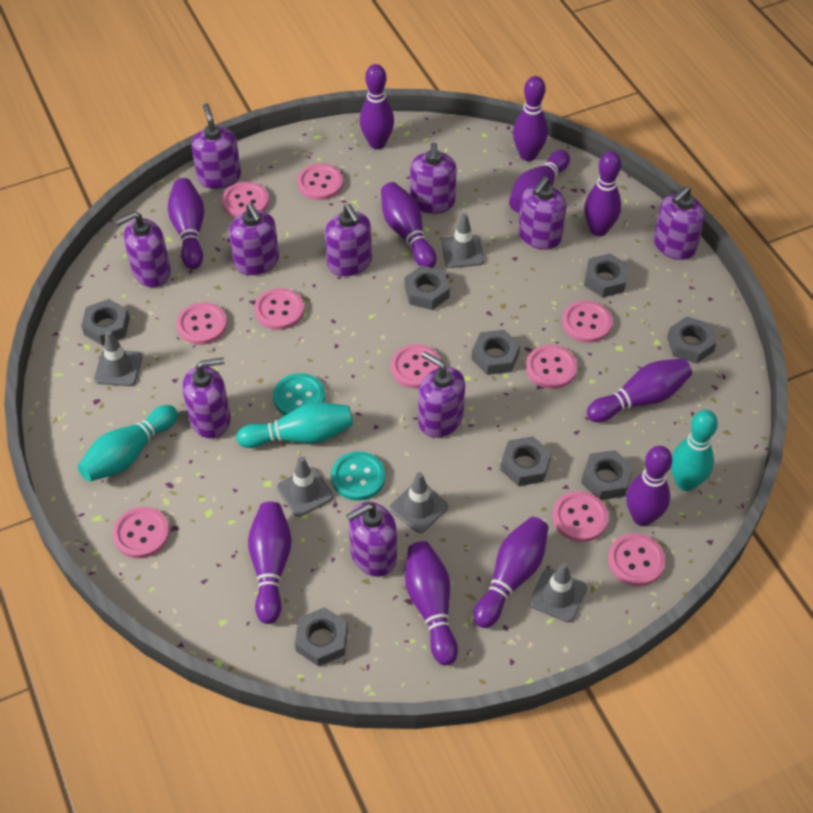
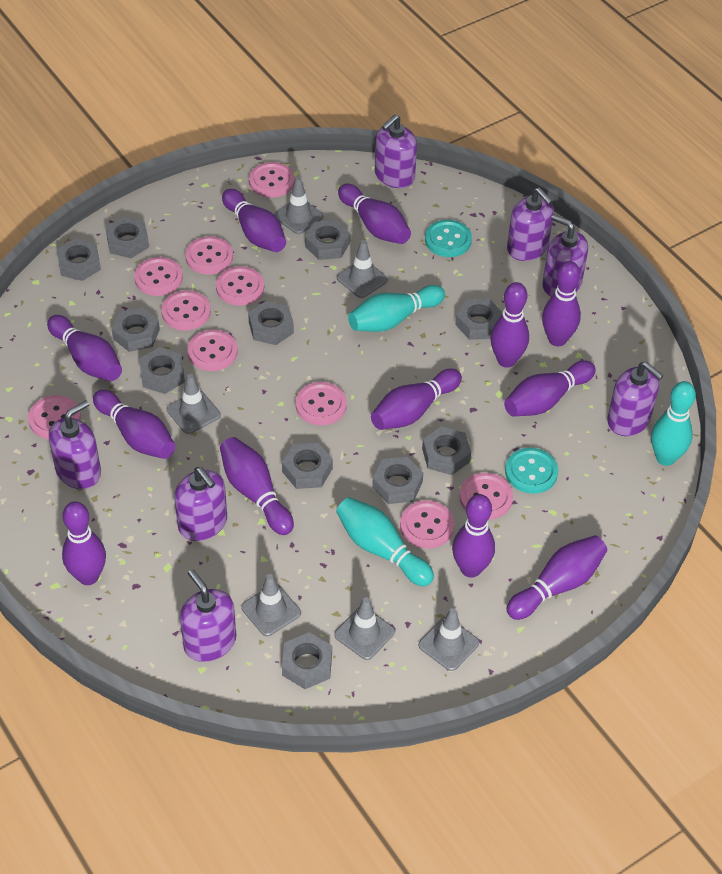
grey nut: [81,299,130,346] [295,607,348,667] [405,266,450,310] [471,330,520,375] [500,436,551,486] [581,450,634,500] [584,253,629,298] [667,317,717,364] = 8 -> [57,238,101,281] [105,216,149,258] [112,307,160,352] [139,347,185,394] [248,301,294,345] [282,443,333,489] [282,632,332,689] [305,220,350,260] [372,457,423,504] [422,426,471,475] [455,299,503,340] = 11
grey traffic cone: [94,331,142,386] [277,457,333,517] [390,472,448,533] [441,213,484,268] [530,562,587,622] = 5 -> [167,374,221,434] [241,574,301,636] [274,177,324,234] [334,597,395,660] [337,240,388,298] [419,608,479,671] = 6
purple bowling pin: [168,178,204,269] [248,502,292,624] [360,64,394,149] [381,182,436,268] [405,541,458,665] [473,517,549,628] [509,150,570,213] [513,76,548,161] [584,151,621,236] [587,358,692,422] [626,446,672,526] = 11 -> [47,315,122,381] [62,501,106,585] [93,390,175,459] [220,437,294,535] [222,189,286,252] [338,184,411,244] [371,369,462,430] [452,494,495,578] [490,282,529,367] [504,360,596,416] [507,535,607,620] [542,261,581,346] = 12
purple soap dispenser: [115,212,171,287] [182,358,231,439] [191,103,241,189] [229,203,279,276] [325,204,372,277] [346,502,397,577] [410,143,457,214] [418,351,465,438] [518,177,567,250] [653,186,705,260] = 10 -> [49,400,101,489] [174,467,227,541] [180,569,236,662] [375,114,417,188] [507,187,554,261] [542,214,588,297] [607,362,664,436] = 7

